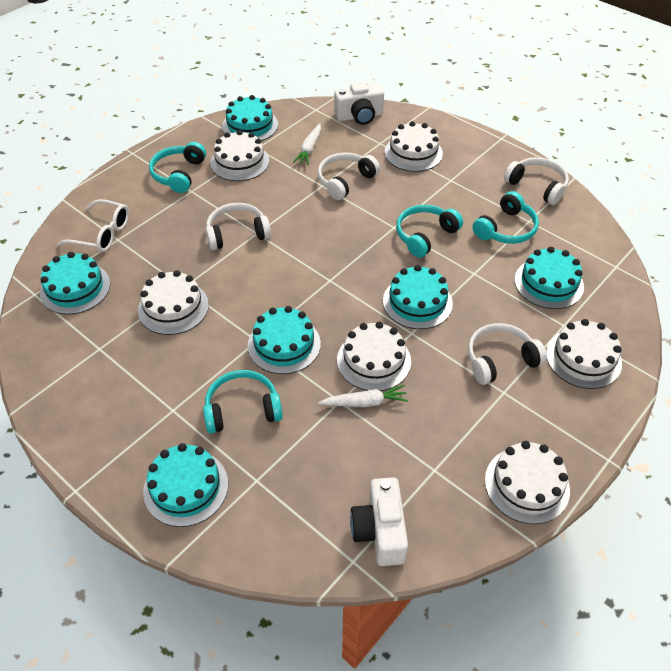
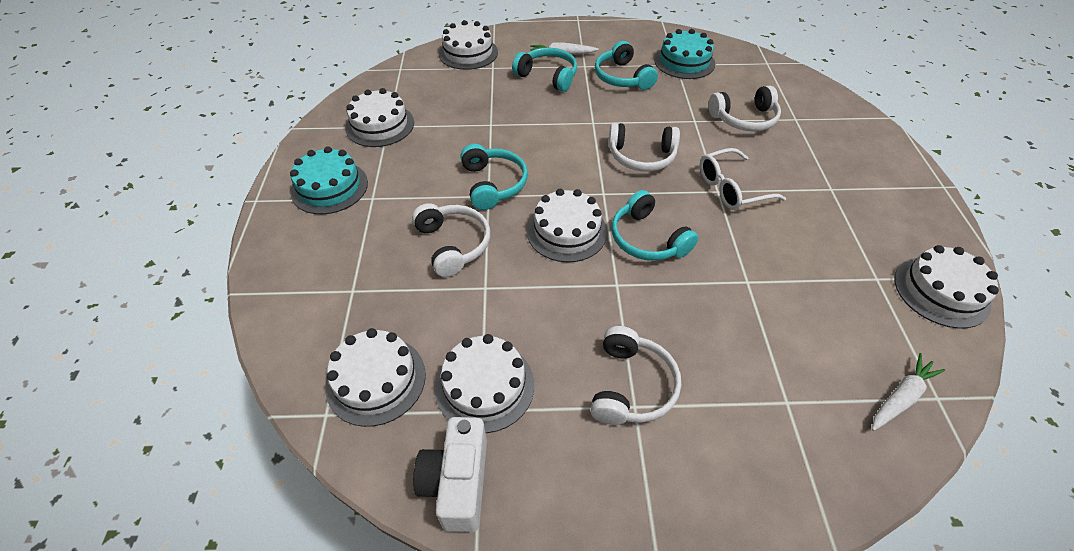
turquoise cake: [40,252,110,315] [143,443,228,527] [222,95,278,141] [248,306,321,374] [383,265,453,329] [515,247,584,309] = 6 -> [290,146,368,214] [654,29,715,79] = 2
white camera: [334,82,384,125] [350,477,408,566] = 2 -> [413,417,487,532] = 1

